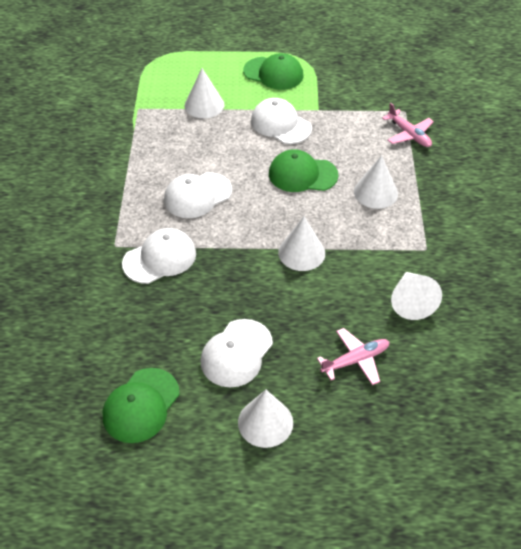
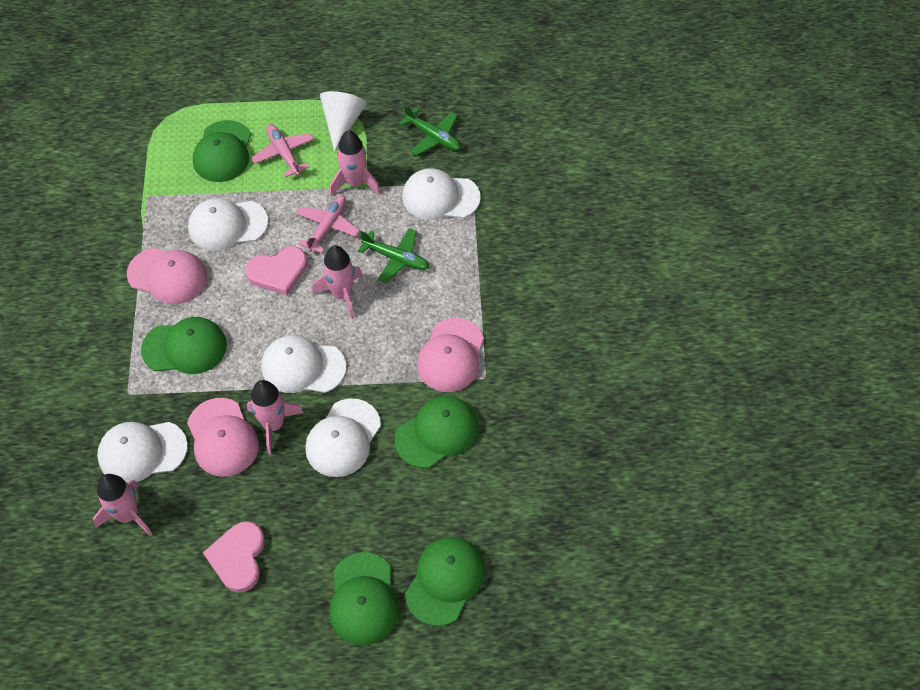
green cap: [103,368,179,443] [243,53,303,90] [269,149,338,192] = 3 -> [141,317,227,374] [193,120,251,182] [329,552,399,645] [395,396,478,468] [405,537,485,626] = 5
green plane: none = 0 -> [358,228,430,283] [399,105,461,155] = 2
pink cap: none = 0 -> [127,248,207,304] [187,398,259,477] [417,318,484,392] = 3
pink heart: none = 0 -> [203,521,265,593] [245,246,307,296] = 2
pink rocket: none = 0 -> [93,474,153,536] [247,380,304,454] [312,245,362,319] [329,130,380,196] = 4
white cap: [122,228,196,284] [164,172,232,218] [201,319,273,387] [251,98,312,144] = 4 -> [97,422,188,483] [188,198,268,251] [261,335,346,393] [305,398,381,477] [402,168,481,220] = 5
white cone: [185,68,225,118] [238,390,293,448] [278,216,325,271] [354,155,398,209] [391,272,442,320] = 5 -> [320,91,367,152] = 1

